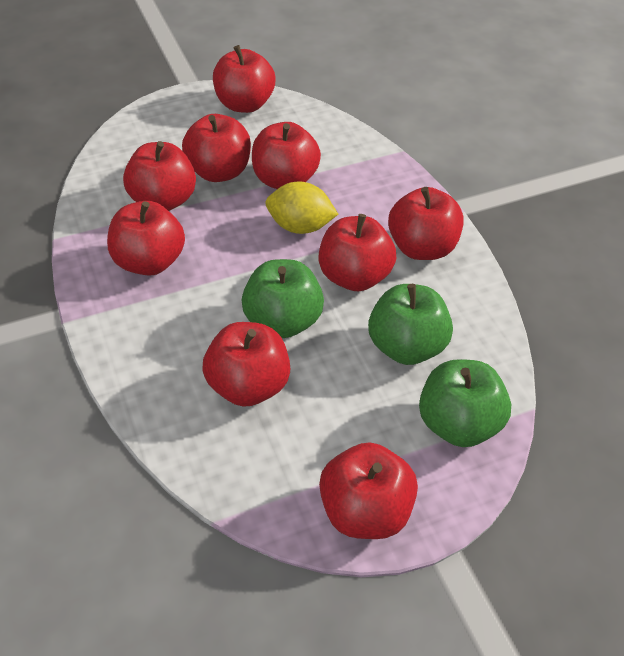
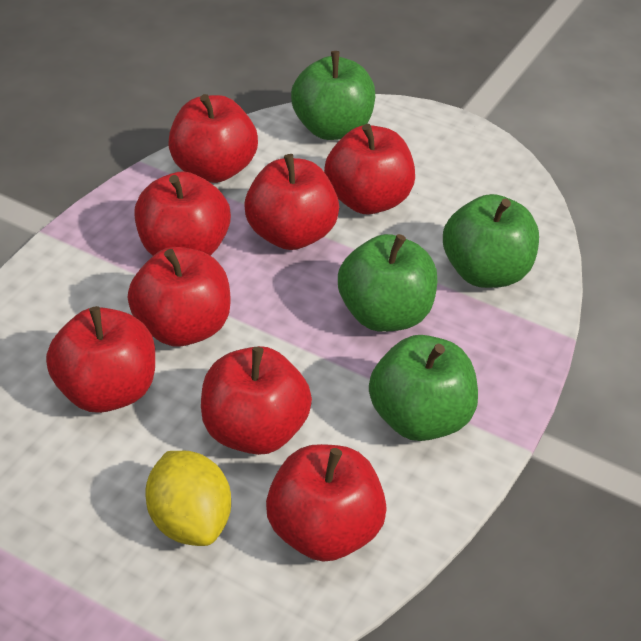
green apple: [242,259,324,338] [368,284,453,365] [419,359,511,447] = 3 -> [291,51,375,140] [338,234,437,332] [369,335,478,441] [443,194,539,288] = 4
red apple: [107,201,185,276] [123,141,196,211] [182,114,251,182] [202,322,290,407] [213,45,275,113] [252,122,321,189] [318,214,396,291] [319,442,418,539] [388,187,464,260] = 9 -> [46,306,155,413] [127,247,231,347] [134,171,231,256] [168,94,258,183] [201,346,312,455] [244,154,339,250] [266,444,387,562] [324,124,415,214] = 8

